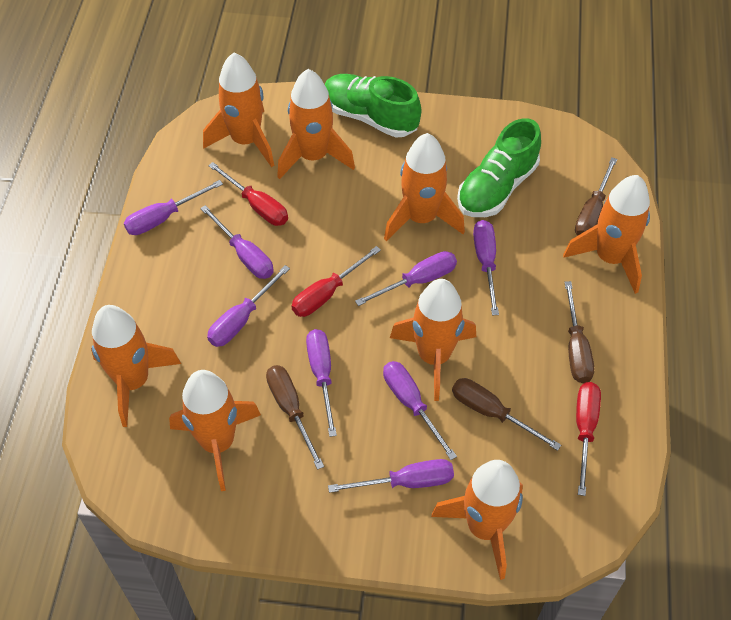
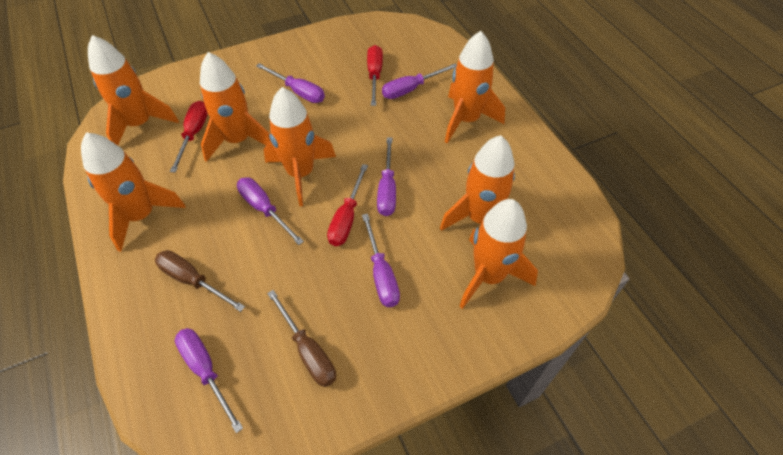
brown screwdriver: [266,365,324,470] [452,378,561,451] [564,281,594,383] [575,157,617,236] = 4 -> [155,250,245,312] [267,290,336,387] = 2
green shoe: [325,74,421,137] [457,118,541,217] = 2 -> none = 0
orange rocket: [91,305,181,427] [169,370,261,491] [203,53,274,167] [277,69,355,179] [384,133,465,241] [390,279,476,401] [431,460,523,580] [563,175,650,294] = 8 -> [81,132,186,252] [88,35,179,145] [200,52,271,162] [264,87,336,206] [440,135,515,231] [445,31,505,143] [459,199,538,309] = 7
purple screwdriver: [124,180,223,235] [200,205,274,279] [207,265,290,347] [306,329,337,437] [328,459,454,493] [355,251,457,306] [383,361,457,460] [473,220,499,315] = 8 -> [175,328,243,433] [237,178,304,245] [256,63,325,103] [362,214,400,307] [377,137,396,216] [382,64,457,99] = 6

